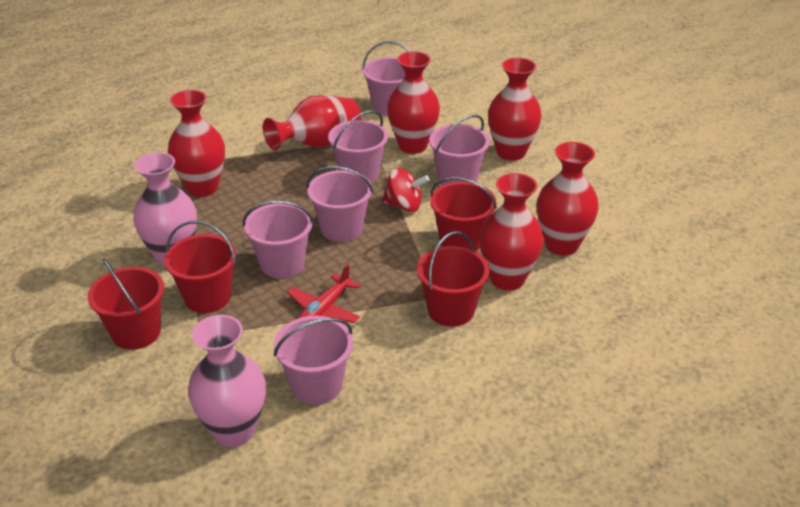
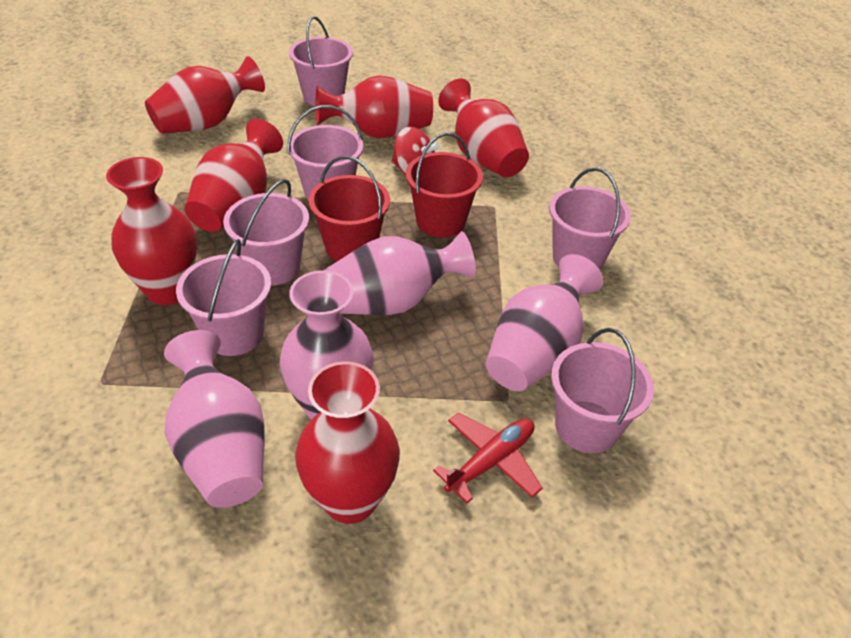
pink vase: [133,152,197,267] [188,315,266,447] = 2 -> [164,330,265,508] [280,270,374,419] [324,231,476,315] [486,254,603,391] = 4
red bucket: [88,258,164,350] [164,221,237,313] [417,231,490,327] [430,177,497,252] = 4 -> [308,156,390,262] [406,133,483,238] = 2

